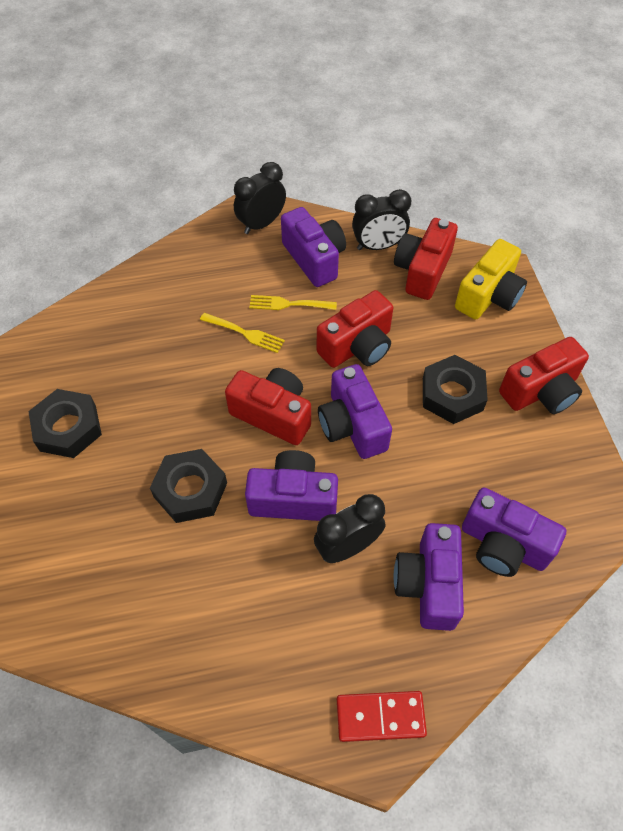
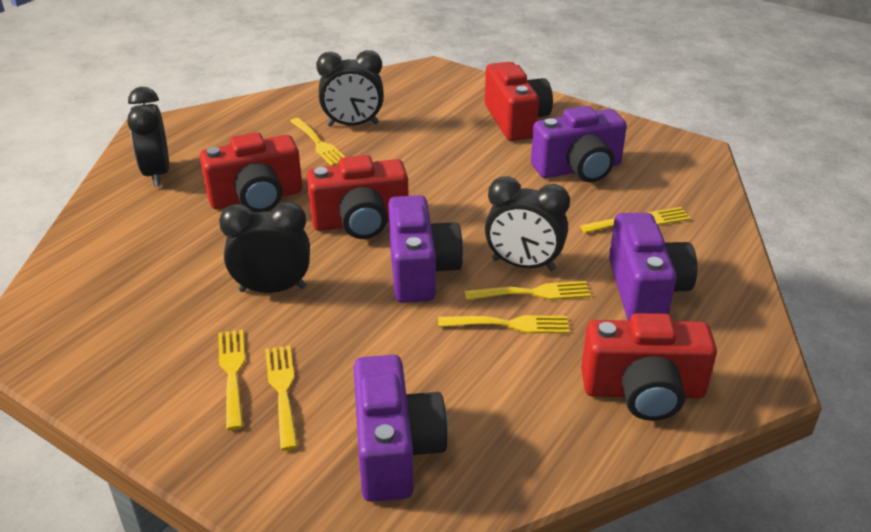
black clock: [234,162,286,234] [314,494,385,563] [352,189,411,250] = 3 -> [127,87,169,187] [219,202,310,293] [316,50,384,127] [485,176,570,271] = 4
black nut: [28,389,102,458] [150,449,227,523] [423,355,488,424] = 3 -> none = 0
purple camera: [245,450,338,521] [281,207,346,287] [318,364,392,459] [394,523,464,631] [462,488,567,577] = 5 -> [354,355,448,502] [388,195,463,303] [531,106,627,182] [609,213,697,320] = 4
red domino: [337,691,427,742] = 1 -> none = 0
yellow camera: [455,239,527,320] = 1 -> none = 0
yellow fork: [200,313,285,353] [249,295,337,310] = 2 -> [218,330,245,430] [265,345,298,450] [290,118,345,166] [438,315,569,334] [465,281,591,300] [580,207,691,233] = 6

